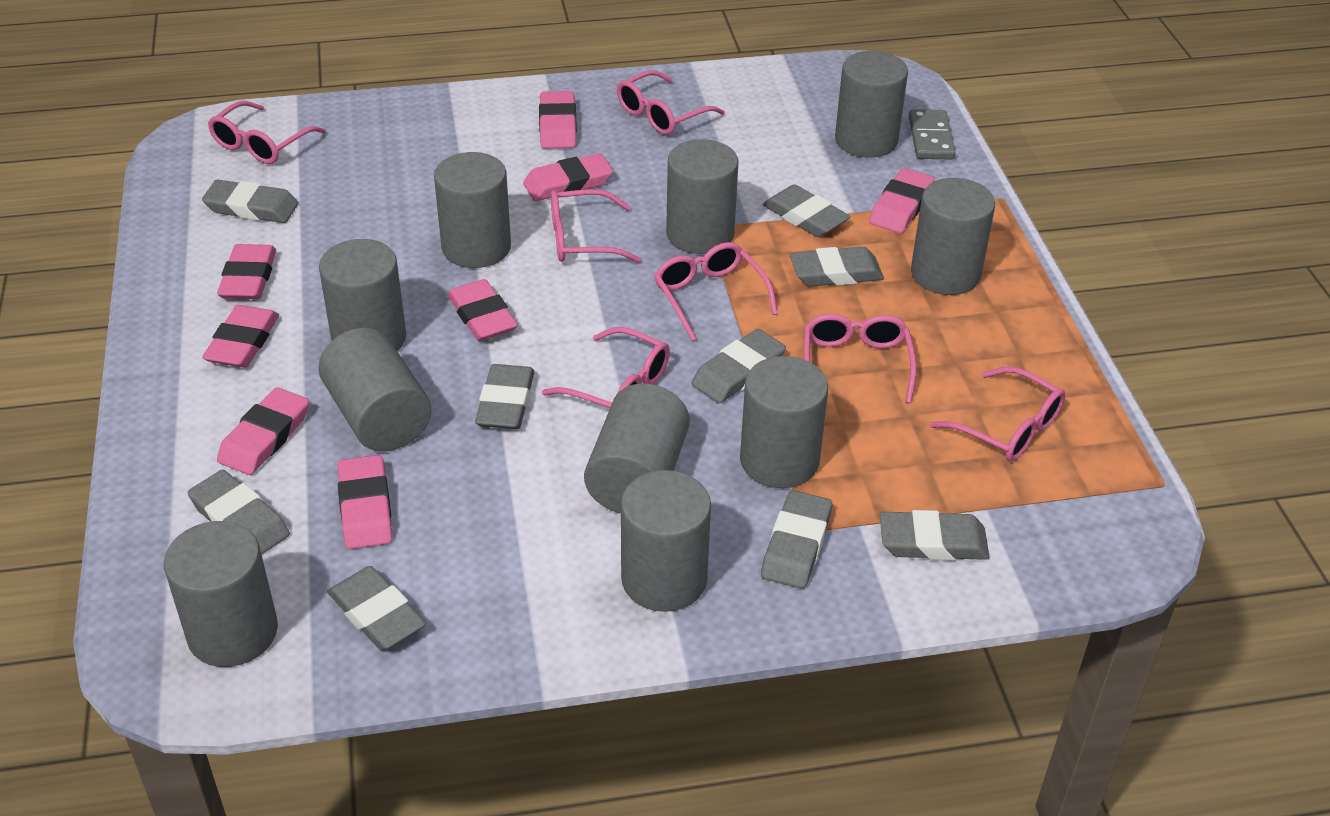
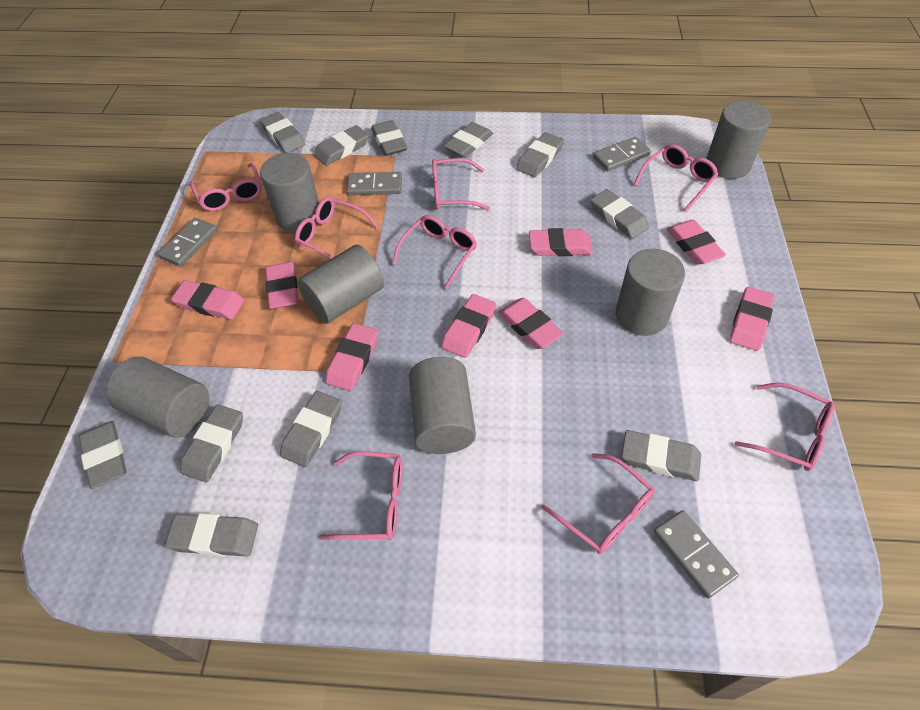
grey cylinder: [164,521,278,667] [318,328,431,451] [319,239,406,351] [434,152,511,268] [584,383,690,514] [621,470,711,612] [666,139,738,254] [740,356,828,488] [835,51,908,158] [911,178,995,295] = 10 -> [106,356,209,438] [260,153,319,233] [298,245,384,324] [409,357,476,454] [616,249,685,336] [706,101,771,179] = 6
grey domino: [909,109,956,159] = 1 -> [158,218,217,267] [347,172,402,195] [593,137,651,171] [654,510,739,598] = 4
grey eraser: [188,470,290,554] [202,179,298,223] [327,566,426,650] [475,364,535,429] [692,329,786,403] [761,490,832,589] [763,184,851,237] [790,247,884,287] [880,510,990,560] = 9 -> [79,421,127,489] [165,513,258,557] [180,404,243,482] [260,112,305,153] [280,391,342,467] [314,125,369,166] [371,120,408,156] [443,122,493,158] [516,132,564,177] [591,189,649,239] [622,430,701,481] = 11
pink glasses: [208,101,326,164] [542,327,670,408] [551,189,641,263] [617,70,725,135] [654,242,778,340] [804,314,917,403] [930,367,1065,461] = 7 -> [190,163,262,211] [295,197,378,259] [319,451,403,540] [392,215,477,289] [432,158,490,210] [541,453,655,554] [634,144,718,212] [735,383,835,471] = 8

